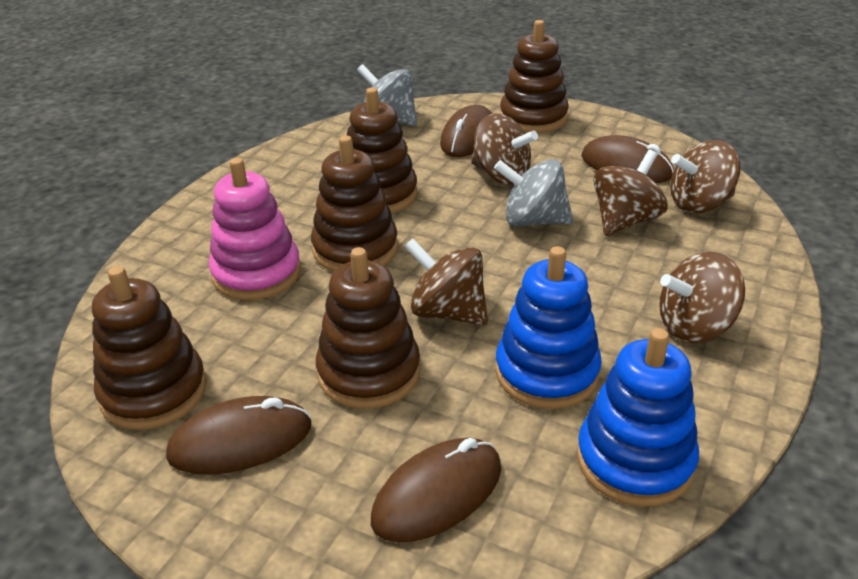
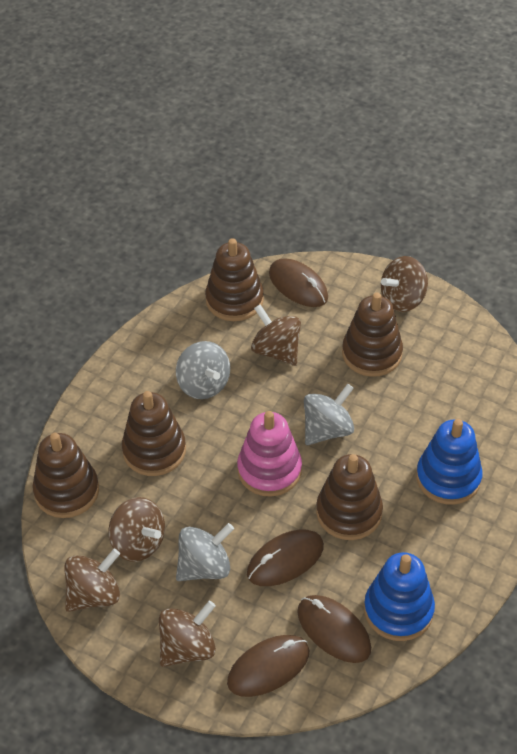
grey spinning top: [357,64,417,126] [494,159,573,227] = 2 -> [176,341,230,399] [176,523,234,581] [304,384,354,445] = 3

